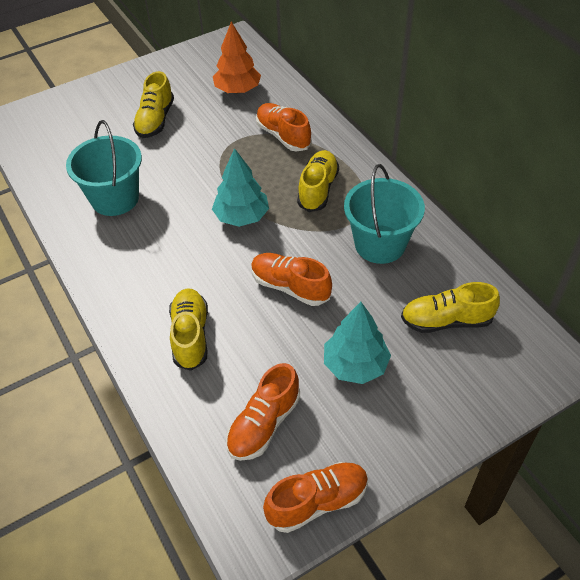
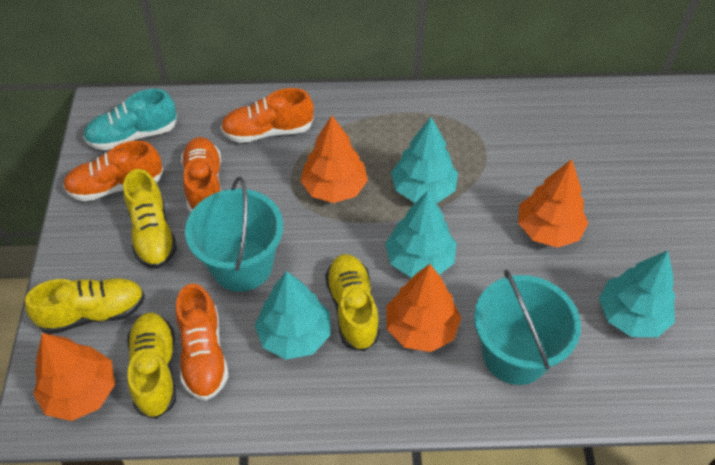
orange tree: [213,22,261,93] = 1 -> [33,333,115,421] [300,116,368,203] [386,264,461,352] [518,159,588,248] = 4
turquoise shoe: none = 0 -> [83,89,177,150] = 1
turquoise tree: [212,148,269,227] [324,302,391,384] = 2 -> [255,271,330,359] [385,191,457,278] [391,117,458,203] [599,251,676,337] = 4

